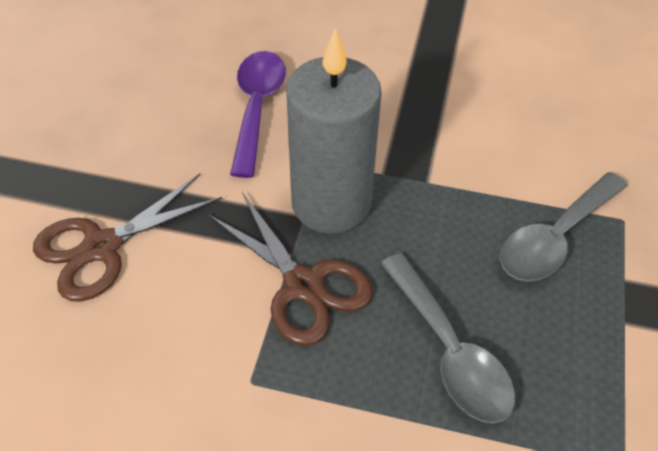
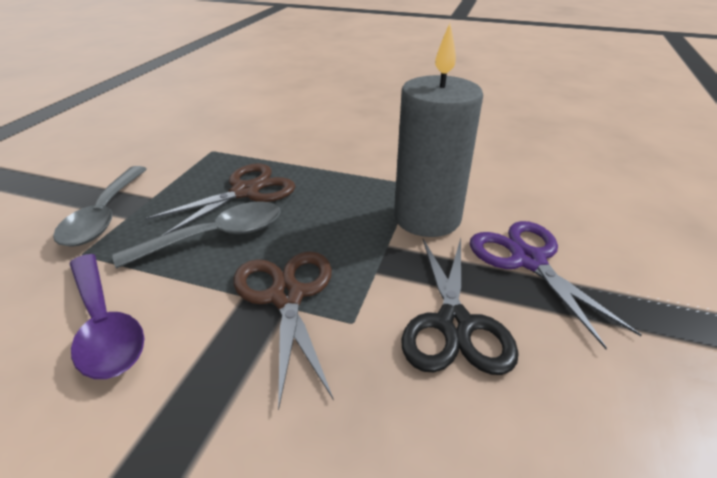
black scissors: none = 0 -> [401,238,519,375] = 1
purple scissors: none = 0 -> [470,221,642,349] = 1

